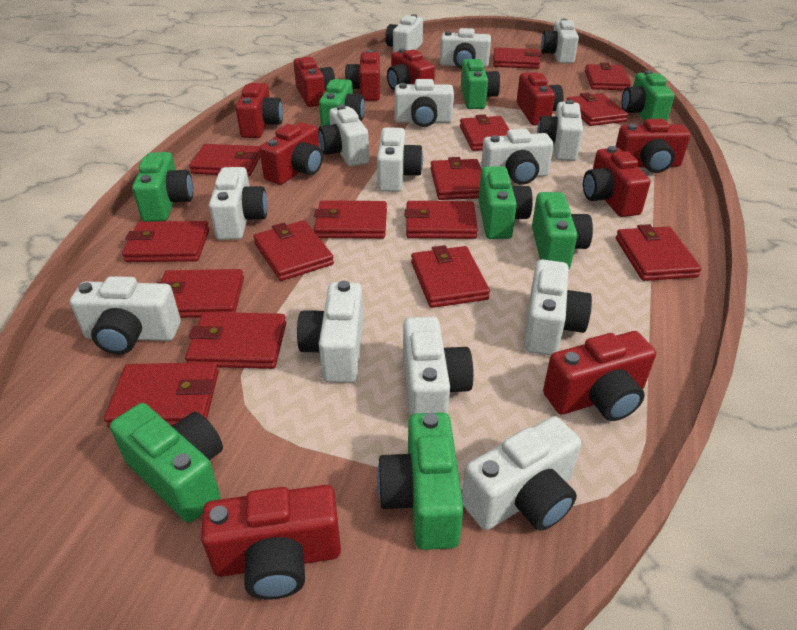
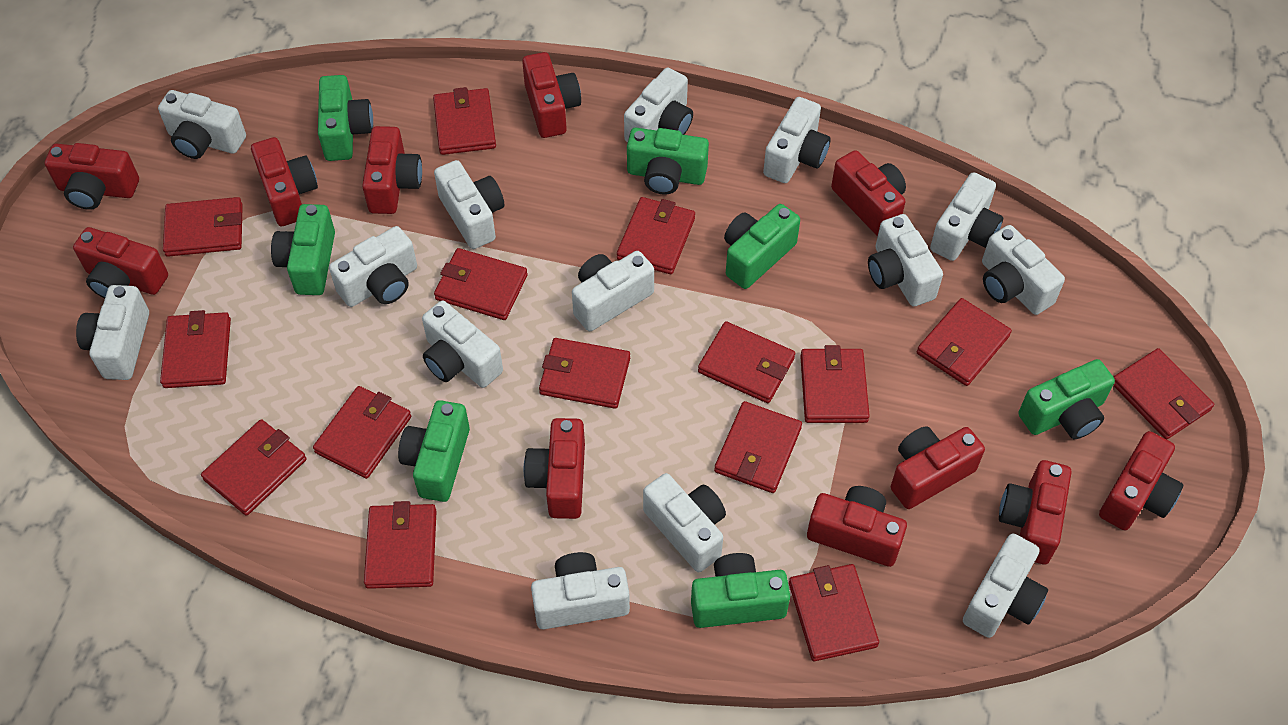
green camera: [110,403,223,523] [132,152,193,222] [319,79,365,126] [377,412,464,550] [461,59,500,109] [478,166,533,239] [532,192,593,269] [622,70,674,122] = 8 -> [271,204,335,295] [318,75,373,161] [398,400,470,502] [627,128,709,195] [691,553,790,628] [724,204,800,289] [1018,359,1115,439] = 7
red camera: [201,485,341,600] [236,83,283,138] [259,122,323,185] [293,57,335,107] [345,50,380,101] [387,48,435,91] [517,72,563,126] [543,331,656,421] [583,146,651,217] [615,119,691,173] = 10 -> [45,143,139,210] [73,227,168,298] [251,137,318,226] [362,126,422,214] [522,52,581,138] [524,418,585,519] [807,486,907,567] [831,150,906,236] [891,426,985,509] [999,460,1072,564] [1099,431,1183,530] = 11

